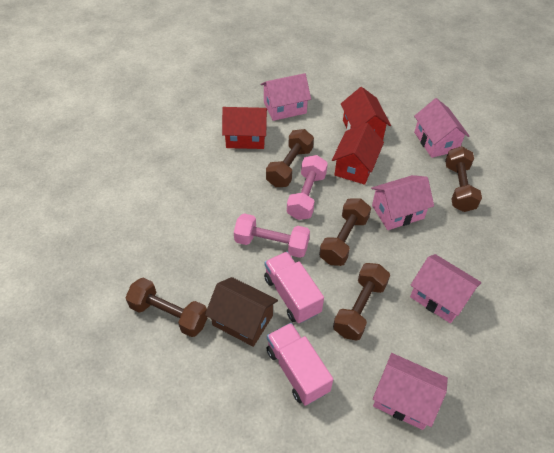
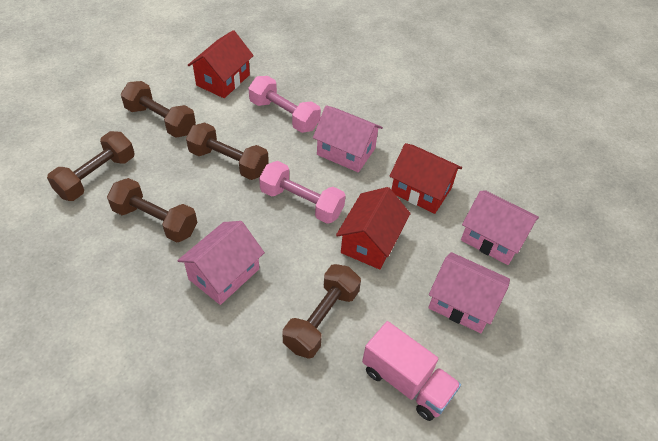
brown house: [205,277,278,347] = 1 -> none = 0
pink house: [261,73,311,121] [371,175,434,230] [373,353,448,430] [410,254,482,324] [414,98,469,158] = 5 -> [177,221,265,305] [313,105,383,172] [428,252,510,333] [461,190,539,265] = 4
pink truck: [264,252,324,323] [267,323,333,406] = 2 -> [362,321,461,421] = 1

